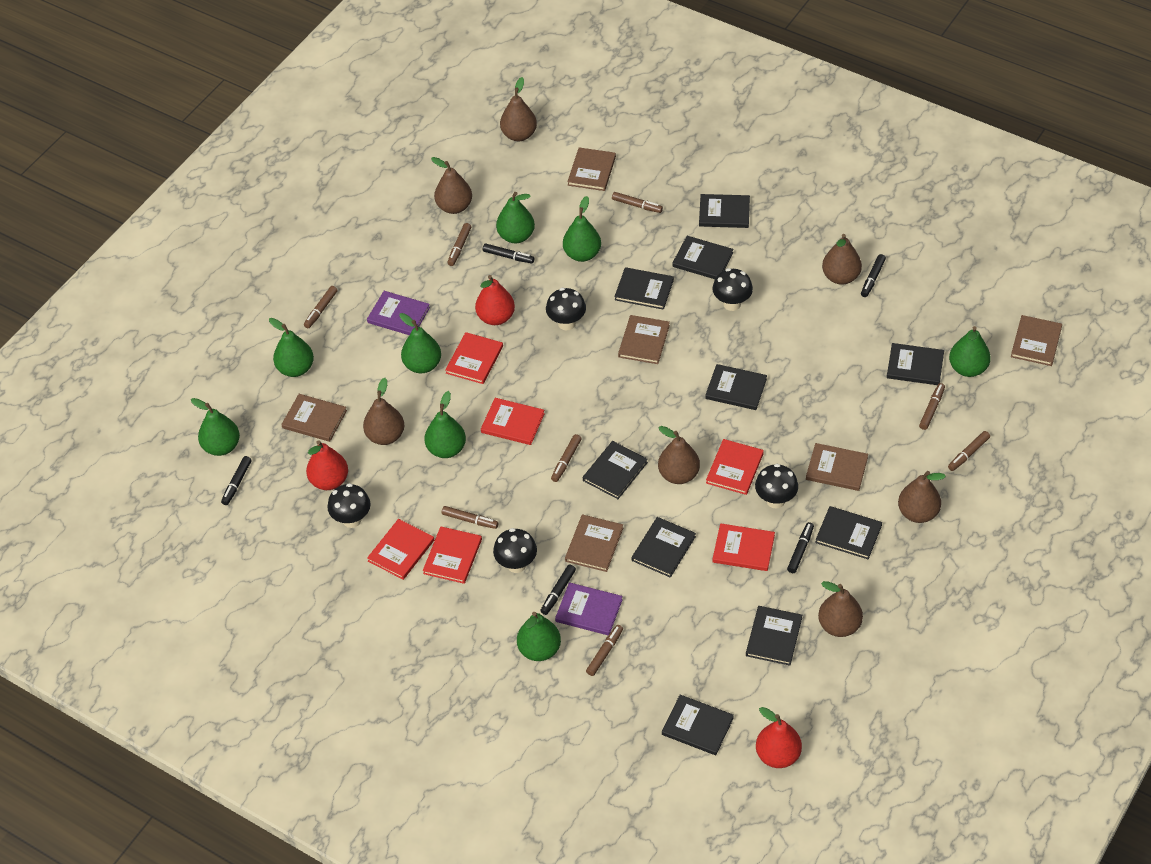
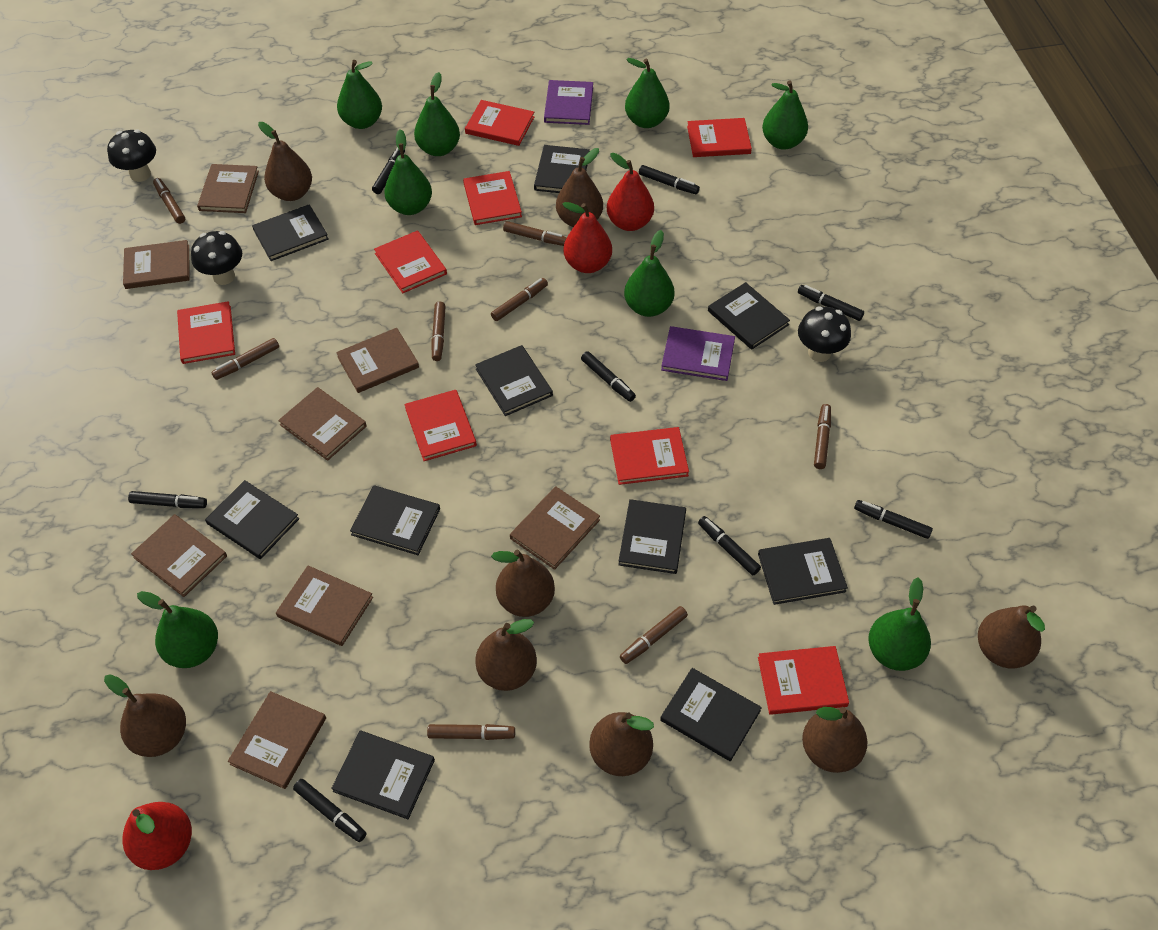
black marker: [221,456,251,505] [483,243,534,264] [540,565,576,615] [787,522,814,573] [861,254,886,297] = 5 -> [128,491,207,508] [293,779,366,842] [372,147,405,194] [581,351,636,402] [639,165,700,194] [698,516,761,576] [798,285,864,321] [854,500,933,539] = 8
black mushroom: [328,483,371,528] [493,528,537,573] [546,288,586,331] [713,268,753,311] [755,464,798,509] = 5 -> [107,129,156,182] [191,231,242,285] [798,306,851,362] = 3
brown book: [281,394,347,442] [565,514,623,572] [567,147,616,191] [618,315,670,364] [806,443,868,491] [1011,315,1062,366] = 6 -> [123,240,190,289] [131,514,227,597] [197,164,259,213] [228,691,326,789] [276,565,373,646] [278,387,367,461] [336,328,419,393] [510,486,600,570] = 8
brown pear: [363,378,404,445] [431,157,472,214] [500,77,537,141] [658,426,700,484] [818,581,863,637] [822,234,862,285] [898,471,946,523] = 7 -> [104,674,186,757] [258,122,312,201] [475,619,537,691] [491,550,555,617] [556,148,603,227] [589,712,654,776] [802,707,867,773] [978,605,1045,669] = 8
red book: [367,519,434,580] [423,526,482,584] [445,332,503,384] [481,398,545,445] [706,439,764,495] [713,523,775,571] = 6 -> [177,301,235,364] [374,230,447,293] [404,390,477,461] [463,171,522,225] [465,100,535,146] [610,427,689,485] [687,118,752,157] [758,646,849,715] = 8

